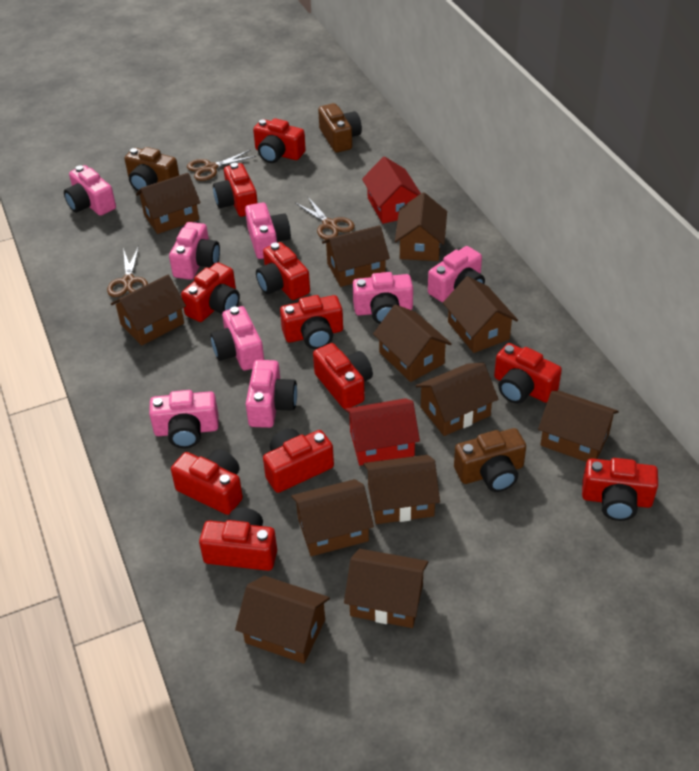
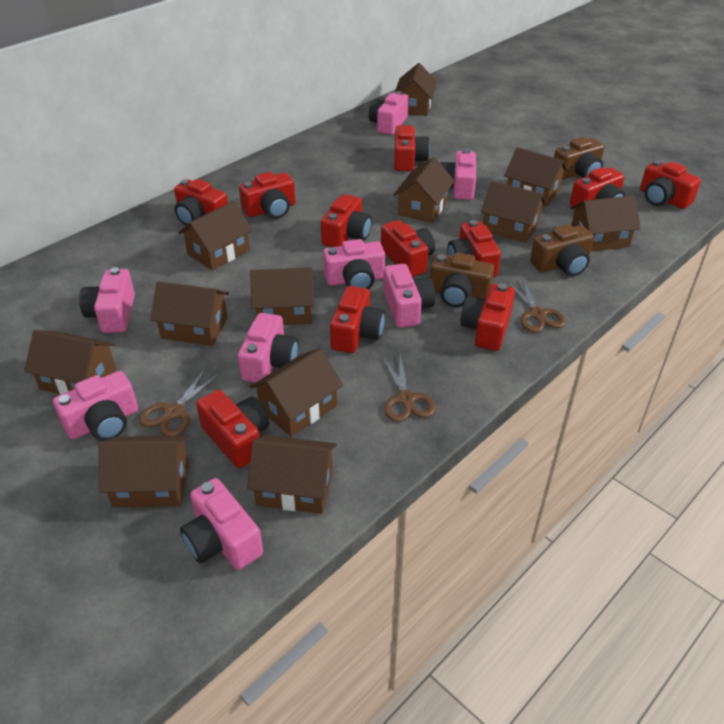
red house: [345,398,420,465] [362,156,421,224] = 2 -> none = 0

